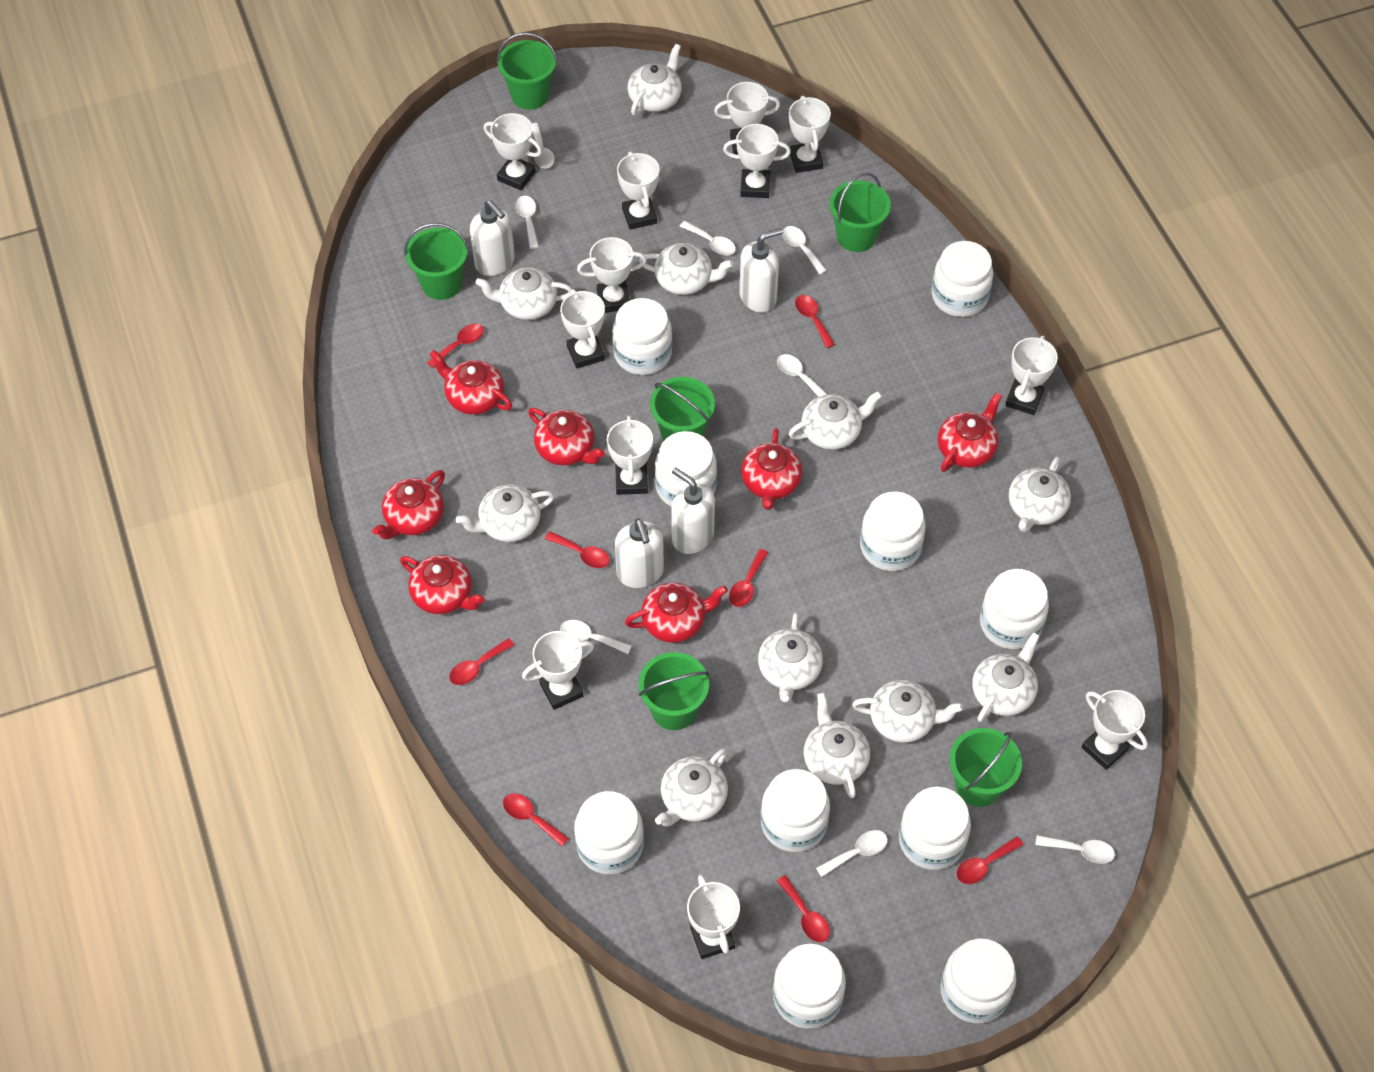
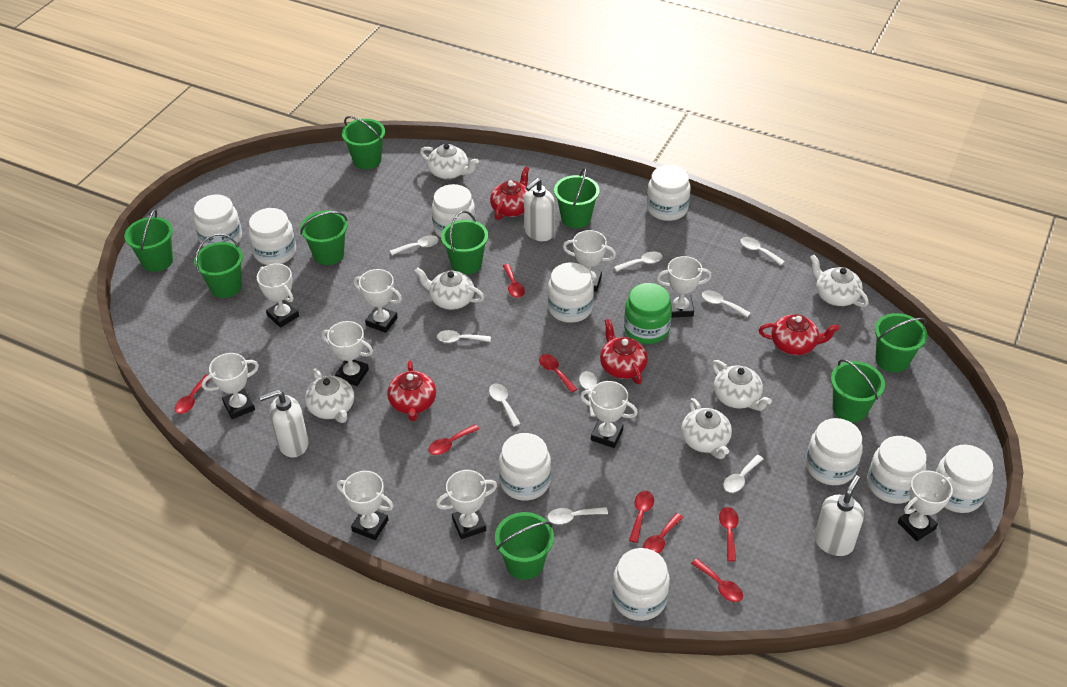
green bucket: [404,223,469,300] [497,32,557,110] [639,652,709,730] [650,377,715,441] [830,172,891,252] [949,728,1022,807] = 6 -> [124,209,173,272] [194,233,243,298] [300,210,347,265] [342,116,385,169] [441,211,488,275] [495,512,554,580] [554,167,600,228] [831,359,885,422] [875,313,927,373] = 9
green jar: none = 0 -> [624,283,672,344] = 1
red teapot: [372,470,445,540] [400,555,484,614] [429,350,512,415] [528,408,605,466] [625,582,728,643] [741,428,802,510] [938,392,1002,472] = 7 -> [387,361,436,421] [490,166,529,220] [600,319,648,384] [759,314,840,355] = 4
white soap dispenser: [470,200,515,276] [615,519,664,588] [671,467,715,554] [739,228,783,313] = 4 -> [259,390,308,458] [524,178,555,241] [814,475,864,556] = 3
white spoon: [515,196,539,249] [532,123,555,168] [560,620,632,654] [679,221,736,255] [777,354,827,397] [782,226,827,275] [816,830,888,877] [1035,835,1115,864] = 8 -> [390,235,439,255] [437,330,491,343] [489,383,520,427] [547,507,608,524] [579,371,597,417] [614,251,663,272] [702,290,750,317] [723,455,763,493] [740,237,785,265] = 9
white teapot: [456,484,555,542] [476,267,572,320] [628,44,682,116] [639,243,734,295] [655,748,728,826] [758,612,823,702] [789,391,882,450] [804,692,870,798] [852,680,963,743] [972,632,1040,722] [1009,457,1071,532] = 11 -> [305,369,354,423] [415,267,484,310] [420,144,479,179] [681,398,732,459] [712,360,772,411] [810,255,869,307] = 6
white trophy: [484,113,542,191] [522,631,594,710] [560,289,605,368] [577,237,647,313] [607,415,653,495] [617,152,660,230] [687,875,740,959] [714,82,780,155] [723,124,791,198] [789,96,831,173] [1005,336,1058,415] [1082,690,1148,770] = 12 -> [202,353,259,419] [257,263,299,328] [321,321,373,386] [337,471,394,540] [353,269,402,333] [436,470,497,539] [563,230,616,292] [580,381,638,448] [656,256,712,318] [898,471,953,541] = 10

